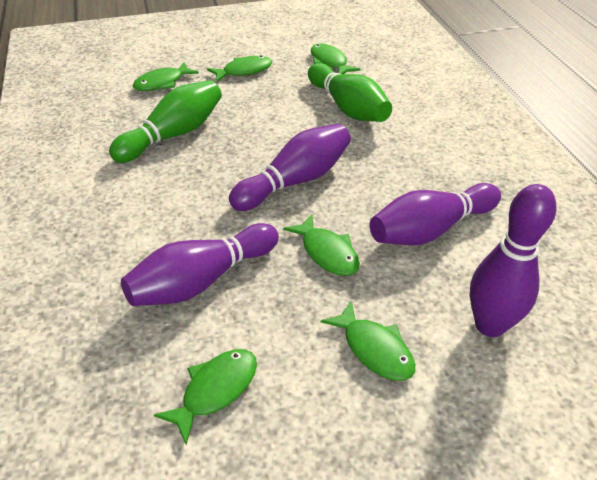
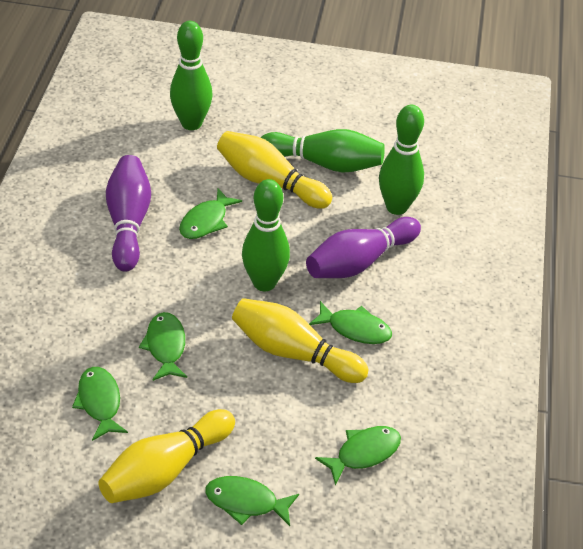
green bowling pin: [109,80,222,163] [308,63,392,122] = 2 -> [170,21,212,130] [242,179,290,291] [260,129,385,173] [379,105,424,215] = 4
purple bowling pin: [121,223,279,306] [229,124,351,211] [369,183,501,245] [470,184,557,337] = 4 -> [106,155,151,272] [306,217,421,278] = 2
yellow bowling pin: none = 0 -> [98,409,235,503] [217,131,332,209] [232,298,368,383] = 3

